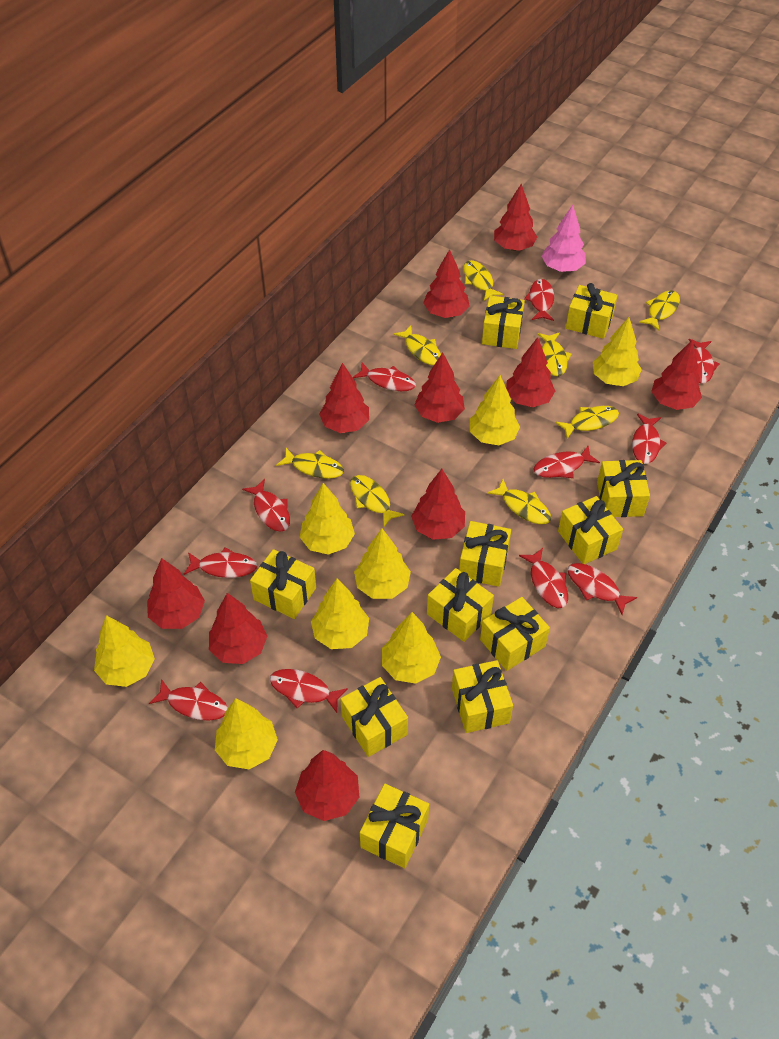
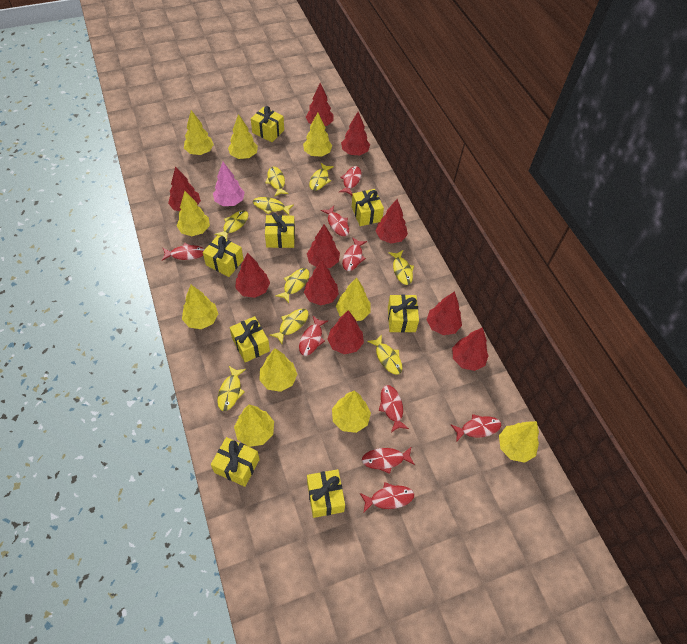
red fish: [149,679,228,721] [184,547,257,578] [242,479,290,532] [270,669,348,713] [353,363,416,391] [519,548,568,608] [524,279,554,321] [533,446,600,478] [567,563,637,615] [632,414,666,464] [689,339,720,384] = 11 -> [162,243,205,261] [299,316,328,356] [321,206,349,236] [339,166,361,195] [342,237,367,271] [360,482,414,512] [362,446,415,474] [379,385,409,432] [451,414,501,441] = 9
yellow fish: [276,448,344,479] [350,475,404,527] [393,325,441,365] [463,260,503,300] [487,479,551,524] [538,332,572,377] [555,406,619,439] [639,290,680,330] = 8 -> [214,210,249,240] [217,366,246,411] [253,197,294,215] [265,167,289,197] [270,309,309,344] [275,268,310,303] [309,163,334,191] [367,334,403,375] [388,250,414,285] = 9
yellow gift: [250,549,316,619] [340,677,408,757] [360,784,429,868] [427,568,494,642] [452,660,513,733] [459,521,511,587] [480,597,550,671] [482,296,525,349] [558,496,623,564] [566,283,618,339] [597,460,650,517] = 11 -> [203,235,244,277] [211,437,260,487] [230,316,270,363] [251,106,284,142] [265,213,295,248] [307,469,345,518] [352,189,384,226] [388,295,419,333] = 8
yellow tree: [94,615,155,687] [215,698,278,769] [300,483,355,555] [311,578,369,649] [354,528,411,599] [382,612,441,684] [470,375,520,445] [593,317,642,386] = 8 -> [177,191,210,236] [182,285,218,329] [184,110,214,155] [228,114,258,159] [234,405,274,447] [259,348,297,392] [303,112,332,157] [332,391,371,433] [336,277,371,321] [499,421,539,463] = 10

